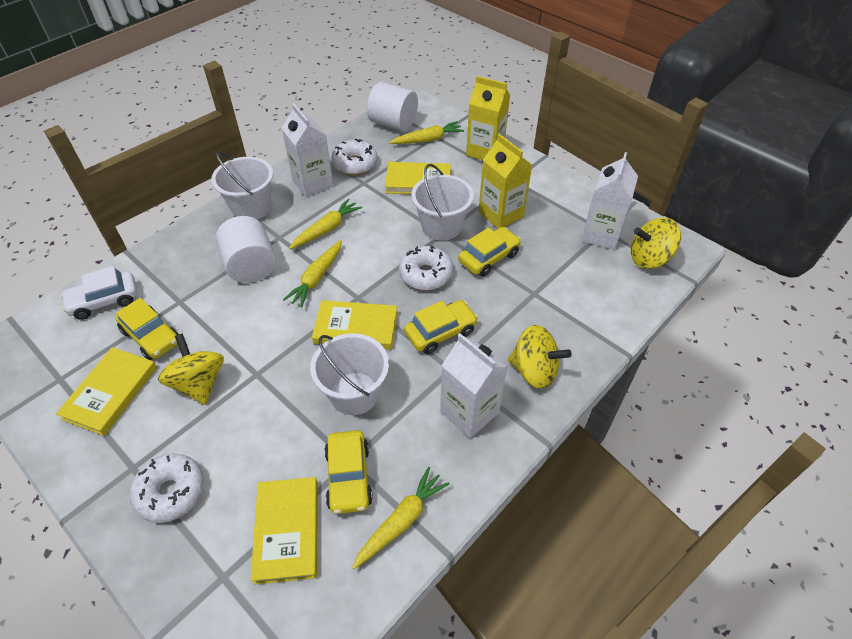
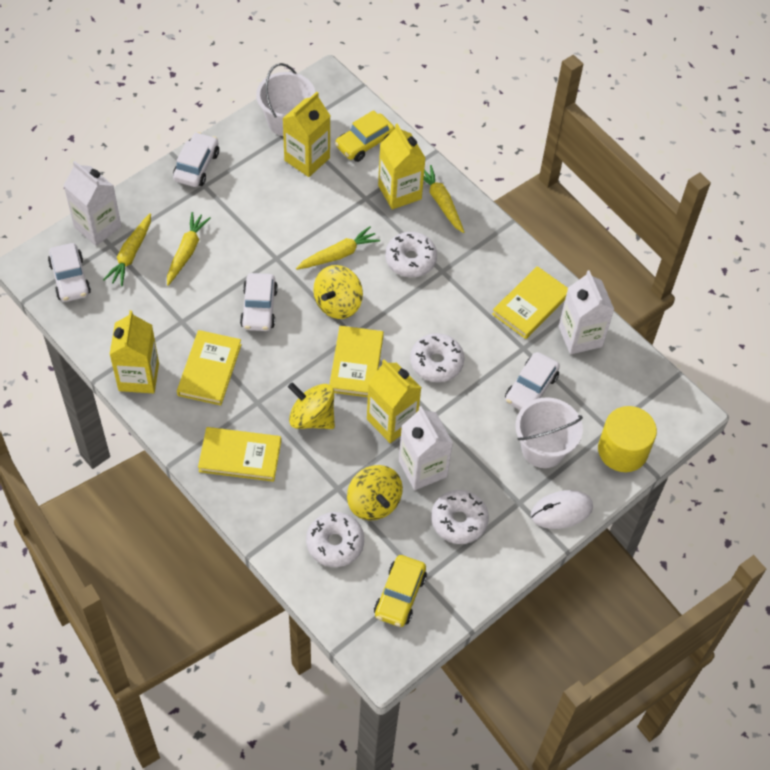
white bucket: [211,151,273,220] [310,333,389,415] [411,164,474,241] = 3 -> [256,63,315,136] [515,397,583,468] = 2
white car: [60,266,137,320] = 1 -> [48,243,91,302] [173,132,219,187] [240,273,278,331] [505,352,560,410] = 4
white cylinder: [215,216,276,283] [367,82,418,132] = 2 -> none = 0
white donut: [130,453,204,523] [331,138,378,175] [399,246,453,290] = 3 -> [306,512,364,567] [385,232,437,277] [410,333,464,382] [431,490,489,544] = 4
white mouse: none = 0 -> [531,490,593,529] = 1
yellow car: [115,298,179,360] [324,430,373,514] [404,300,478,354] [458,227,521,277] = 4 -> [335,110,395,162] [374,555,427,627] = 2
yellow carton: [466,76,510,160] [479,134,532,229] = 2 -> [109,310,159,393] [282,92,330,177] [367,360,421,443] [378,124,425,209] = 4
yellow cylinder: none = 0 -> [598,406,657,472] = 1

